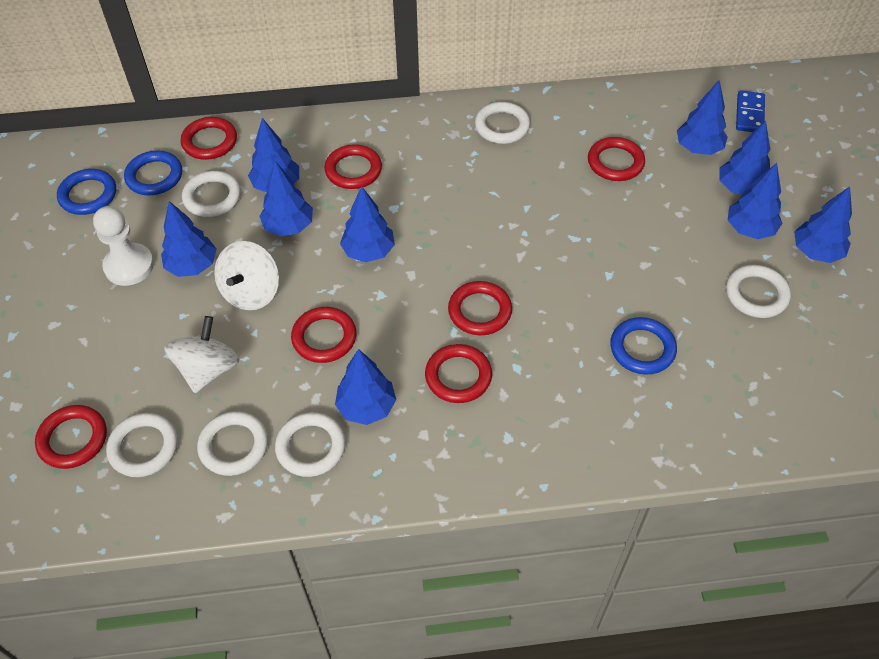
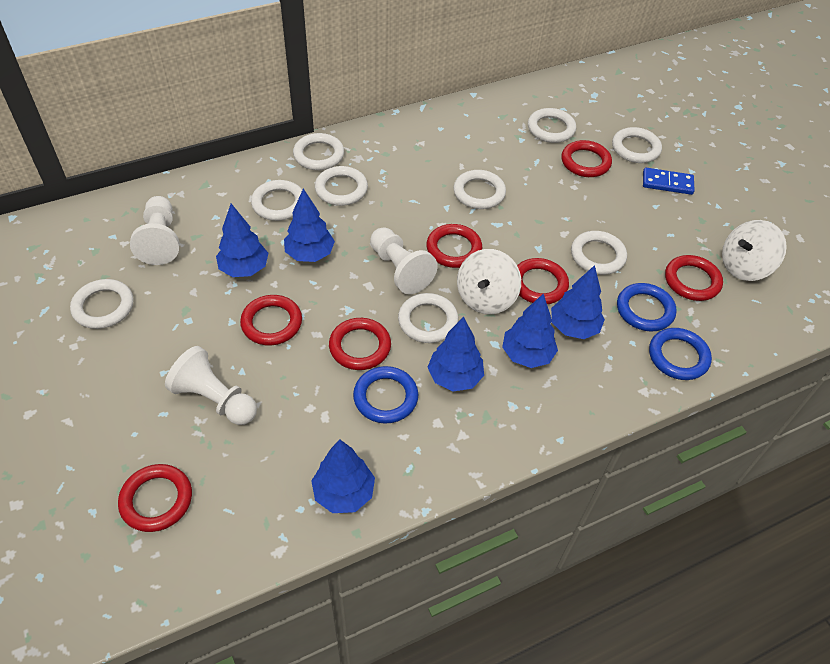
blue tree: [161,201,217,277] [248,118,299,192] [259,161,313,236] [335,349,396,425] [340,186,395,262] [677,80,728,155] [719,121,770,195] [728,163,783,239] [794,186,852,263] = 9 -> [216,204,268,277] [284,189,335,262] [311,439,375,513] [427,317,484,391] [502,293,558,368] [551,265,605,339] = 6
white pawn: [93,206,154,286] = 1 -> [130,196,179,265] [165,346,257,425] [370,227,438,294] = 3
white ring: [106,413,178,477] [182,171,241,217] [197,411,268,476] [275,412,346,477] [475,102,530,144] [726,265,791,318] = 6 -> [70,279,134,329] [251,180,302,221] [293,133,344,170] [315,166,368,206] [398,293,458,343] [453,170,506,209] [528,108,576,143] [571,231,627,275] [612,127,662,163] = 9

